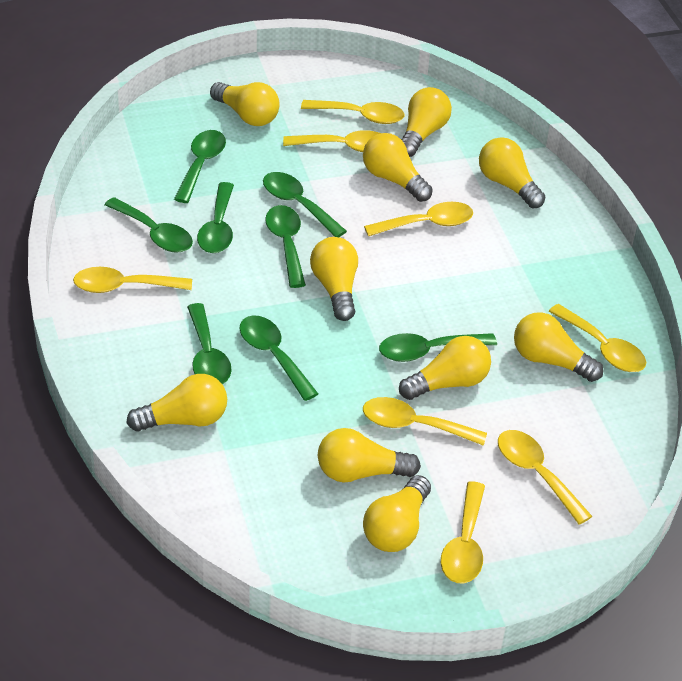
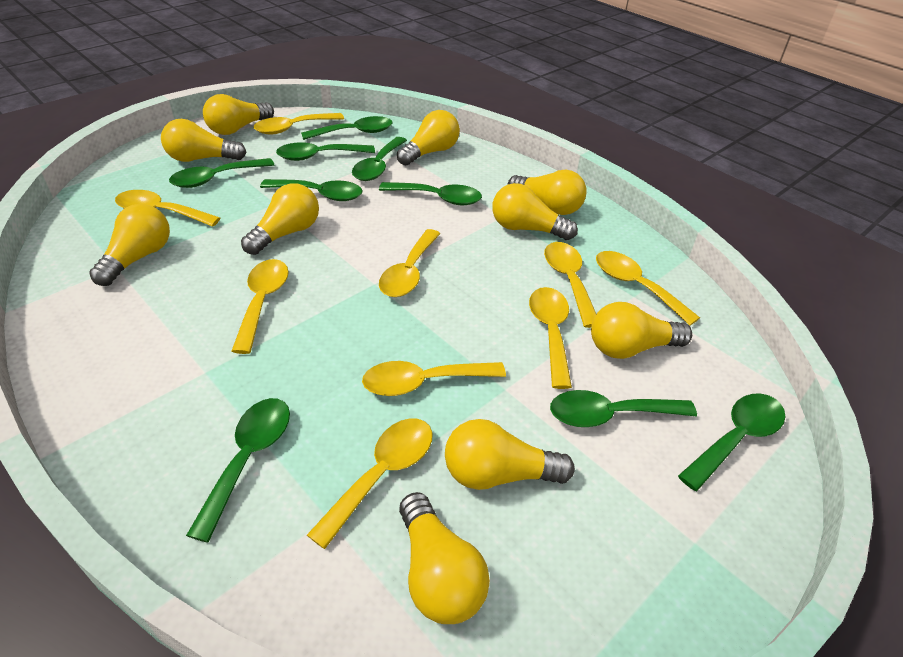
green spoon: [104,197,193,253] [174,130,226,203] [187,303,232,384] [197,182,234,253] [239,315,318,401] [263,172,347,237] [265,205,306,288] [379,333,497,362] = 8 -> [169,158,274,188] [186,398,290,543] [260,179,363,201] [276,142,375,161] [301,116,393,140] [352,137,407,181] [379,182,482,205] [550,390,697,427] [678,393,785,491] = 9
yellow spoon: [73,267,192,293] [283,130,381,152] [301,100,404,124] [363,397,487,446] [364,202,473,236] [441,481,485,583] [498,430,593,525] [548,304,646,372] = 8 -> [115,190,220,227] [231,259,289,354] [253,113,344,135] [307,418,432,549] [362,361,506,396] [379,229,440,297] [529,287,572,389] [544,242,596,328] [596,251,700,325] = 9

